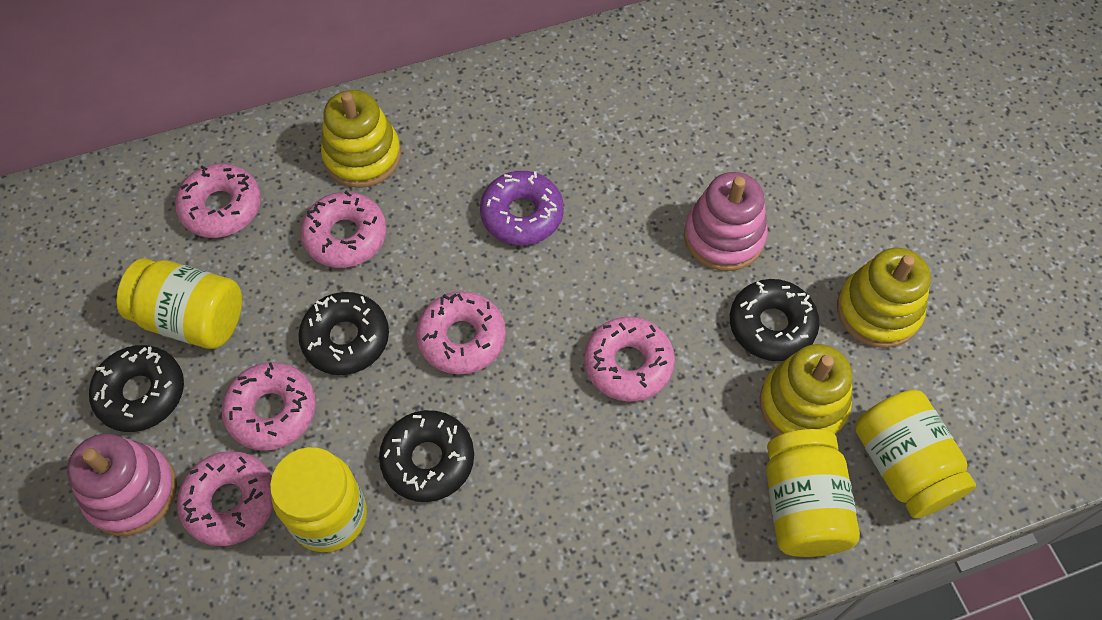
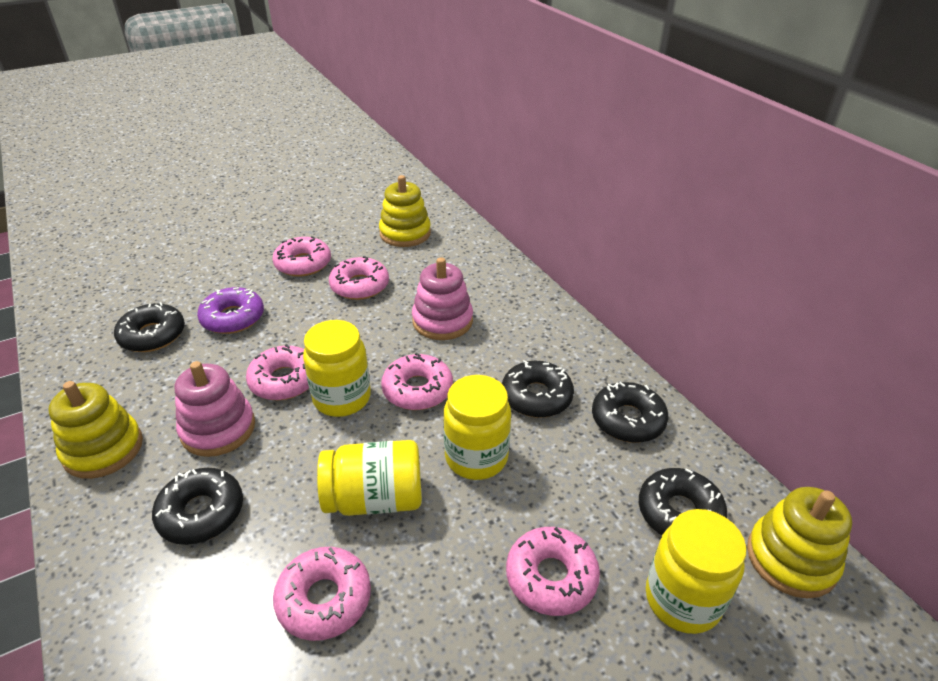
black donut: [89,345,184,432] [298,292,389,375] [379,410,474,502] [730,279,820,361] = 4 -> [114,302,185,352] [152,468,243,545] [502,360,574,418] [592,382,669,443] [639,468,728,535] = 5

